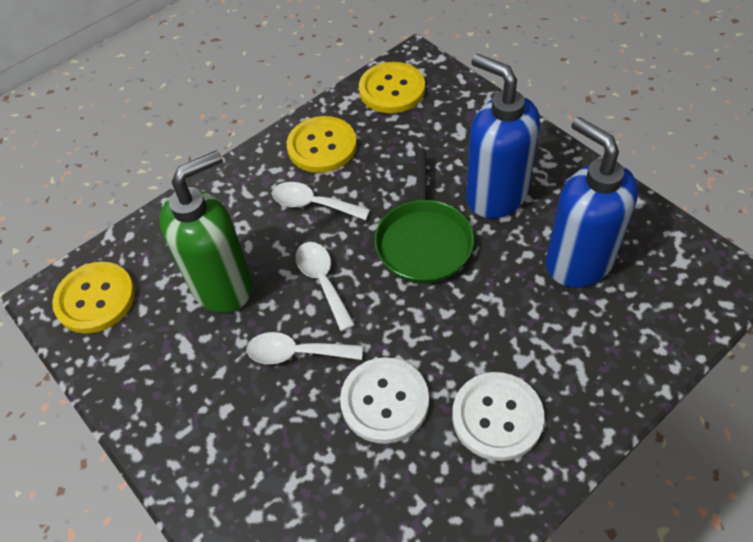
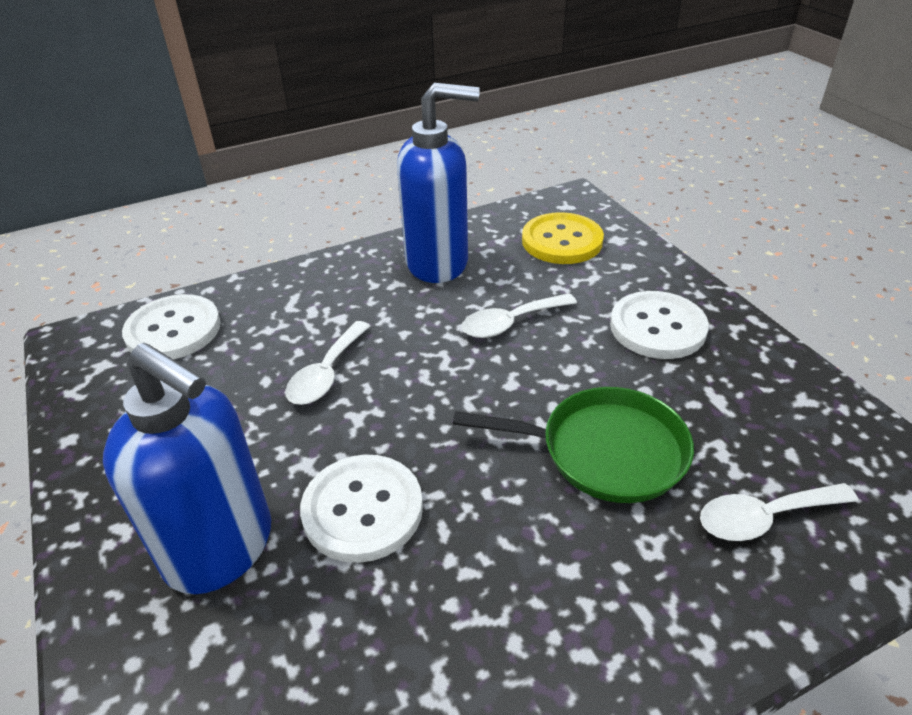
green soap dispenser: [160,150,253,313] = 1 -> none = 0
white button: [340,357,429,444] [452,372,545,461] = 2 -> [122,294,221,360] [300,455,423,563] [610,291,709,359] = 3
yellow button: [52,262,135,334] [287,116,357,173] [359,62,425,113] = 3 -> [522,212,604,264] = 1

